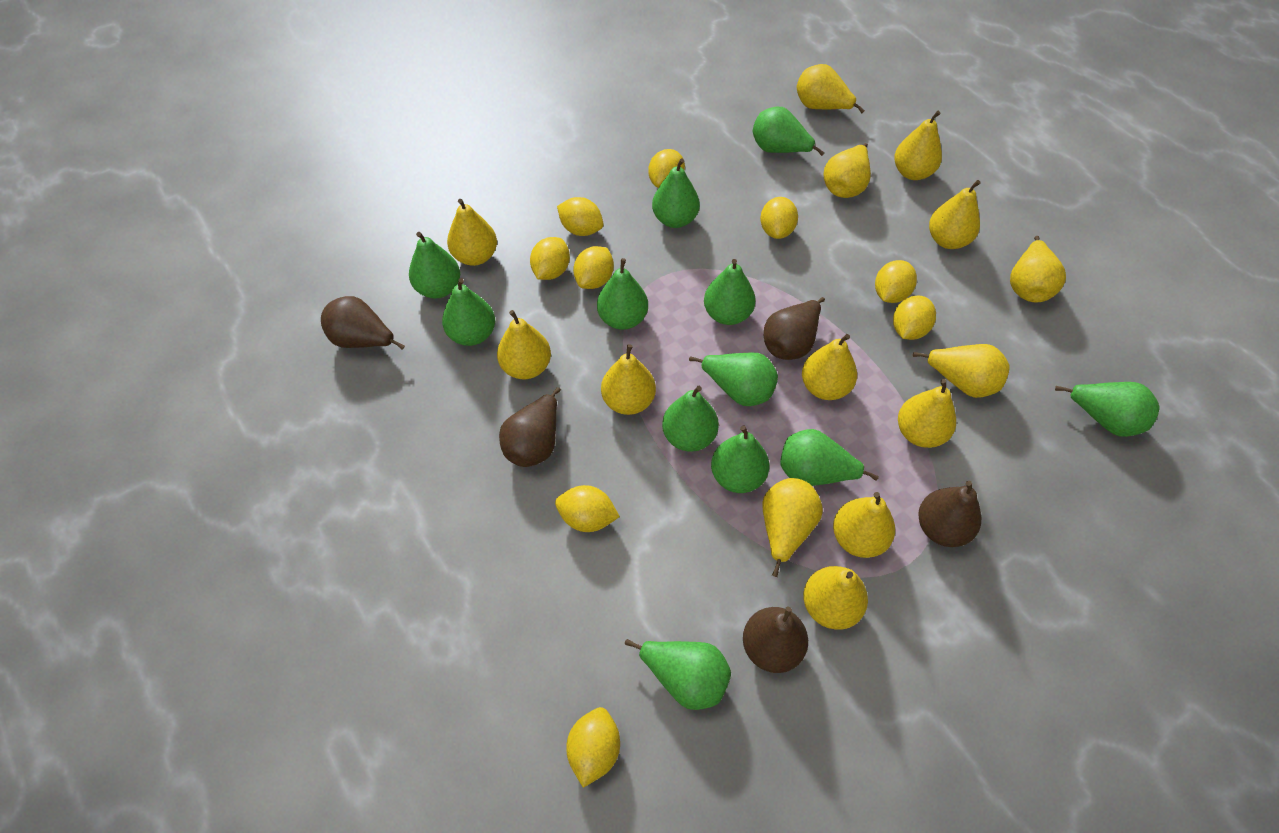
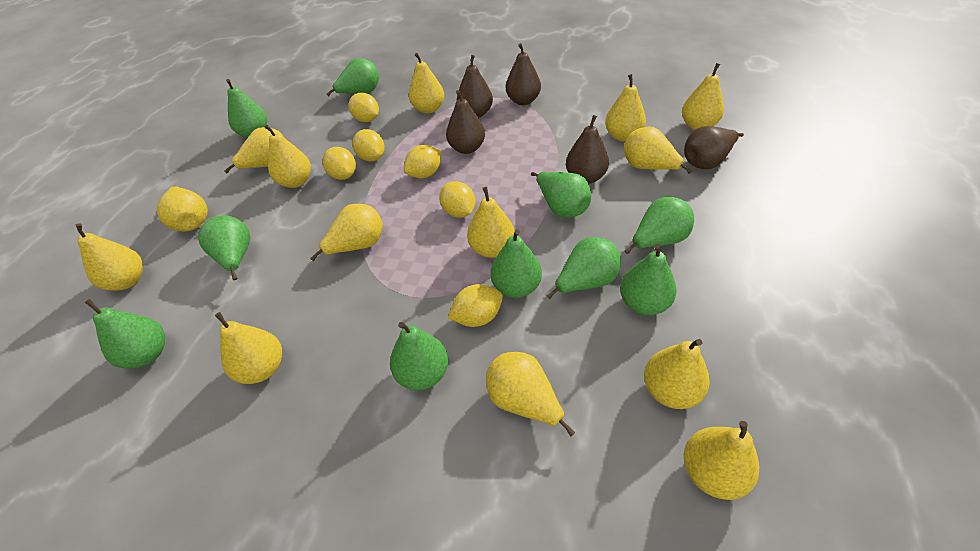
green pear: [409,232,460,298] [442,278,495,346] [597,258,648,330] [625,639,731,710] [652,159,700,228] [662,386,719,452] [689,352,778,406] [704,259,756,325] [711,425,769,493] [753,107,824,156] [780,429,879,486] [1055,382,1160,437] = 12 -> [85,299,165,369] [198,215,250,280] [226,79,267,138] [326,58,379,97] [390,322,448,390] [491,229,542,298] [531,172,591,218] [546,237,621,300] [620,244,677,315] [625,197,694,254] = 10
yellow lemon: [530,237,570,280] [555,485,620,532] [557,197,603,236] [566,707,620,788] [573,246,614,289] [648,149,685,188] [760,197,798,239] [875,260,917,303] [893,296,936,340] = 9 -> [322,147,356,180] [348,93,379,122] [353,129,385,161] [404,145,441,178] [439,181,475,218] [448,284,503,327] = 6

